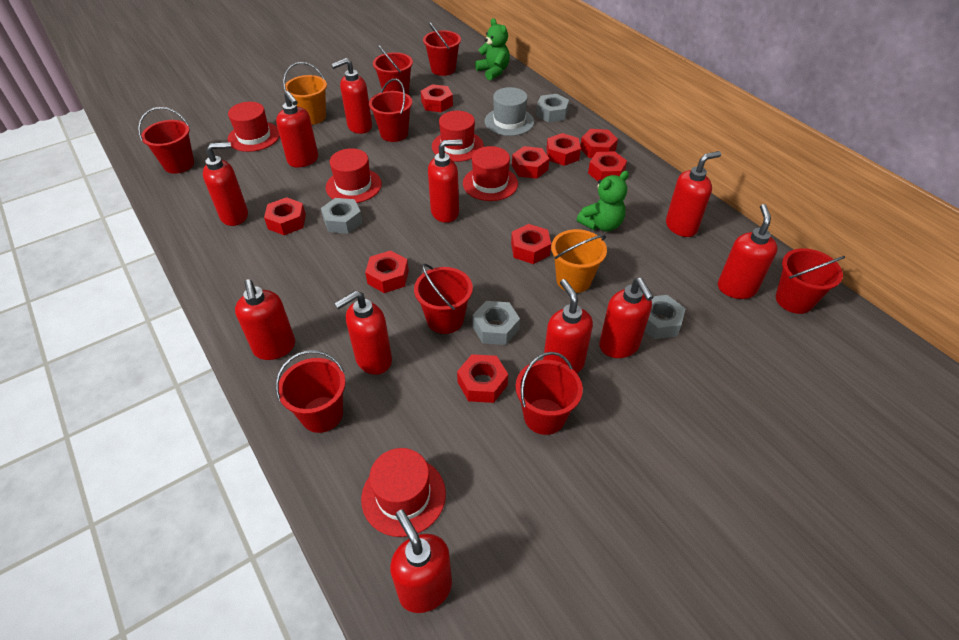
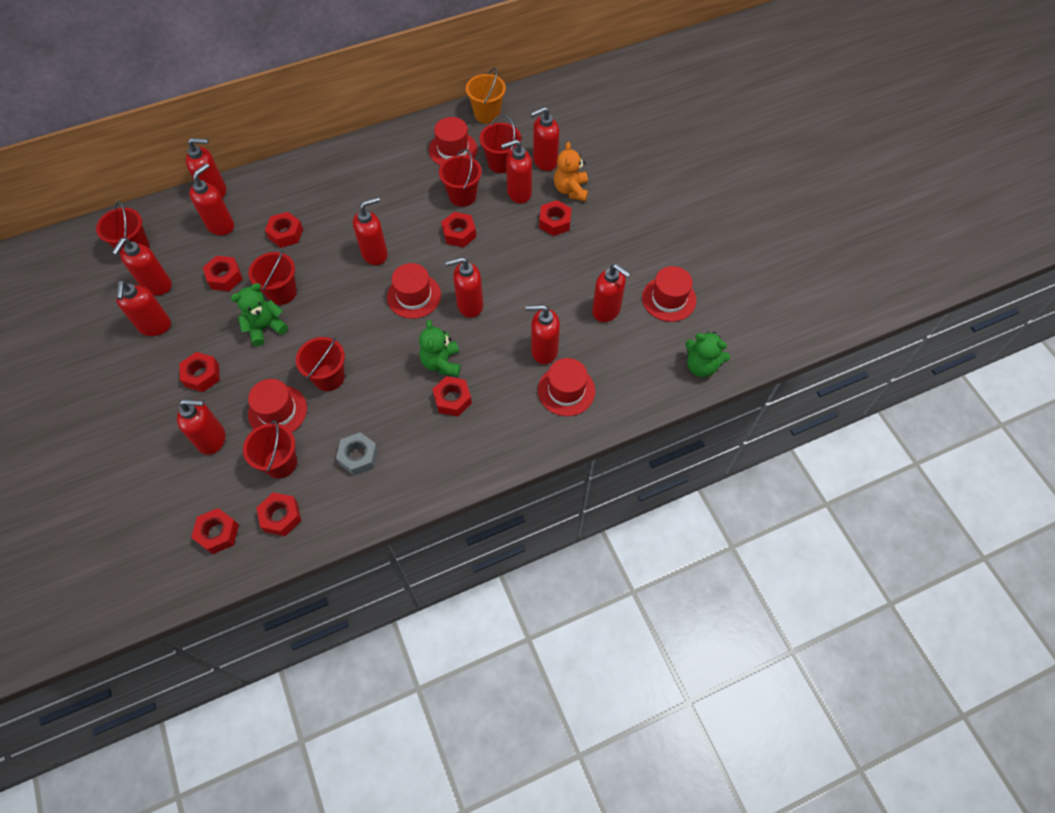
green teddy bear: [475,18,510,80] [577,171,629,232] = 2 -> [231,283,288,346] [419,320,460,376] [685,332,730,377] = 3
grey hat: [485,87,534,136] = 1 -> none = 0
grey nut: [321,198,363,234] [472,301,520,345] [536,94,569,123] [645,295,686,339] = 4 -> [336,432,378,476] = 1
orange bucket: [283,62,327,125] [551,229,607,293] = 2 -> [466,68,506,124] = 1
orange teddy bear: none = 0 -> [554,142,588,201] = 1
red bucket: [138,107,194,174] [276,350,346,433] [369,79,412,142] [373,45,413,94] [414,264,473,334] [423,22,461,76] [515,352,583,435] [776,248,845,314] = 8 -> [96,201,150,254] [243,420,297,478] [248,249,297,305] [296,337,345,391] [439,149,482,207] [480,115,521,173] = 6
red nut: [264,197,306,235] [365,250,409,293] [421,84,453,112] [457,354,508,403] [511,224,551,264] [512,146,549,179] [546,133,581,166] [580,129,618,158] [588,151,627,181] = 9 -> [179,352,220,392] [191,508,239,554] [203,256,243,291] [256,492,301,536] [265,212,303,248] [432,376,472,416] [441,212,476,247] [539,200,572,236] = 8

